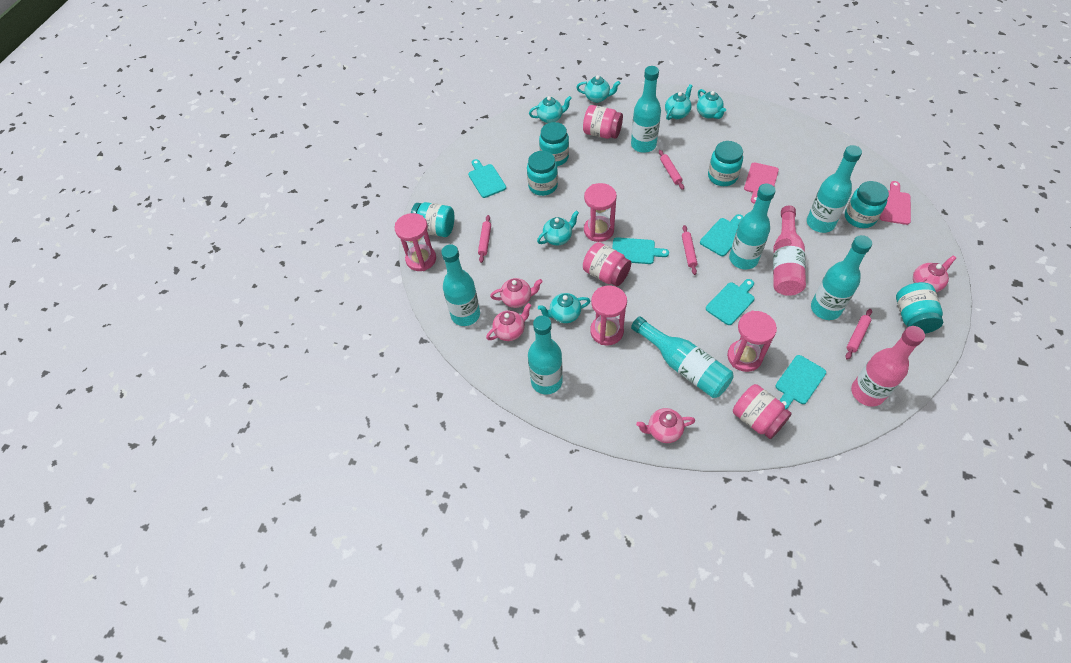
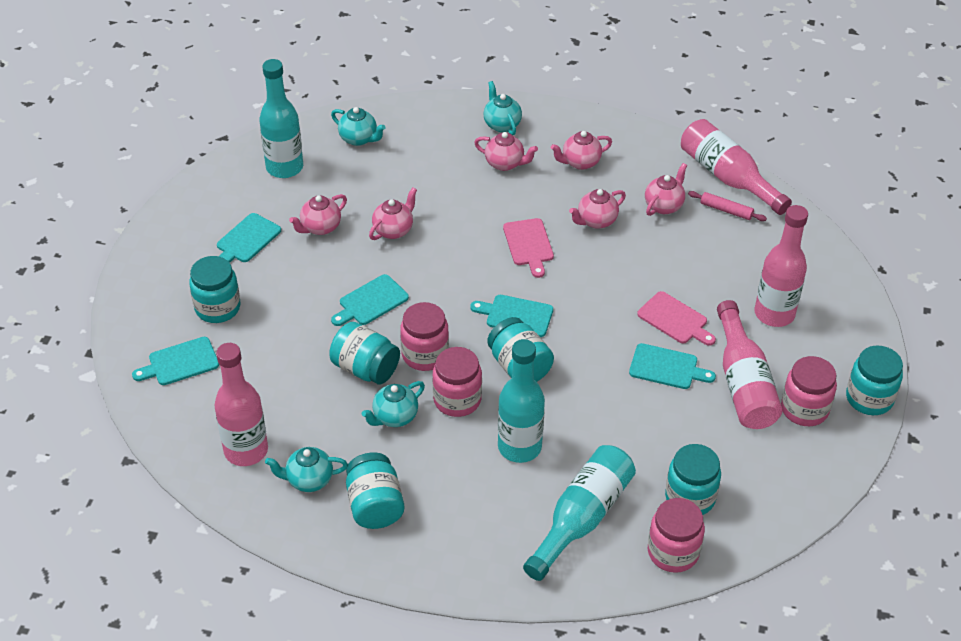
pink bottle: [773,206,806,296] [851,326,925,407] = 2 -> [215,343,268,466] [681,119,792,215] [717,300,782,429] [754,205,808,327] = 4
pink hourglass: [395,213,436,271] [584,183,617,242] [590,286,627,345] [727,311,777,372] = 4 -> none = 0
pink jar: [583,105,623,139] [583,242,631,286] [733,384,792,439] = 3 -> [400,302,449,371] [432,347,482,417] [648,498,705,573] [781,356,837,426] = 4
pink rolling pin: [478,215,491,263] [659,150,684,190] [682,225,698,275] [846,309,872,360] = 4 -> [688,191,767,221] = 1
pink teapot: [486,303,532,341] [490,278,542,308] [636,408,695,443] [913,255,956,292] = 4 -> [289,194,347,235] [369,188,417,240] [474,132,538,171] [551,131,612,170] [569,189,626,229] [645,163,687,216] = 6
turquoise bottle: [441,244,480,326] [528,315,563,394] [631,66,661,153] [631,316,734,398] [729,184,776,269] [807,145,862,233] [811,235,872,320] = 7 -> [259,59,303,178] [498,339,545,463] [523,445,636,581] = 3
turquoise teapot: [529,96,572,123] [537,211,579,245] [538,293,590,323] [576,75,620,103] [665,84,693,120] [697,89,726,119] = 6 -> [265,447,348,492] [331,107,385,146] [362,381,425,427] [483,81,522,135] = 4

